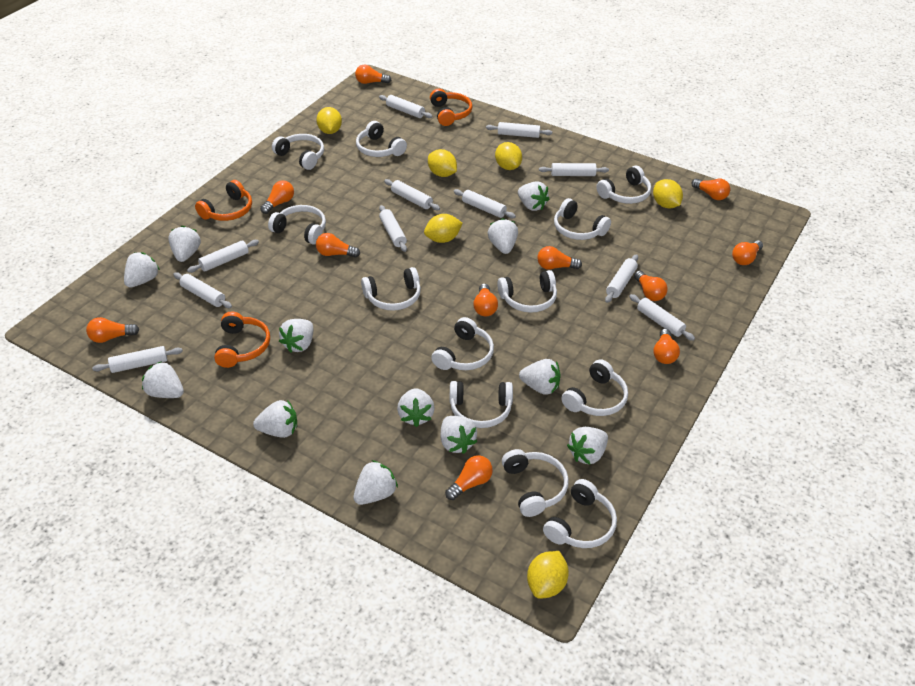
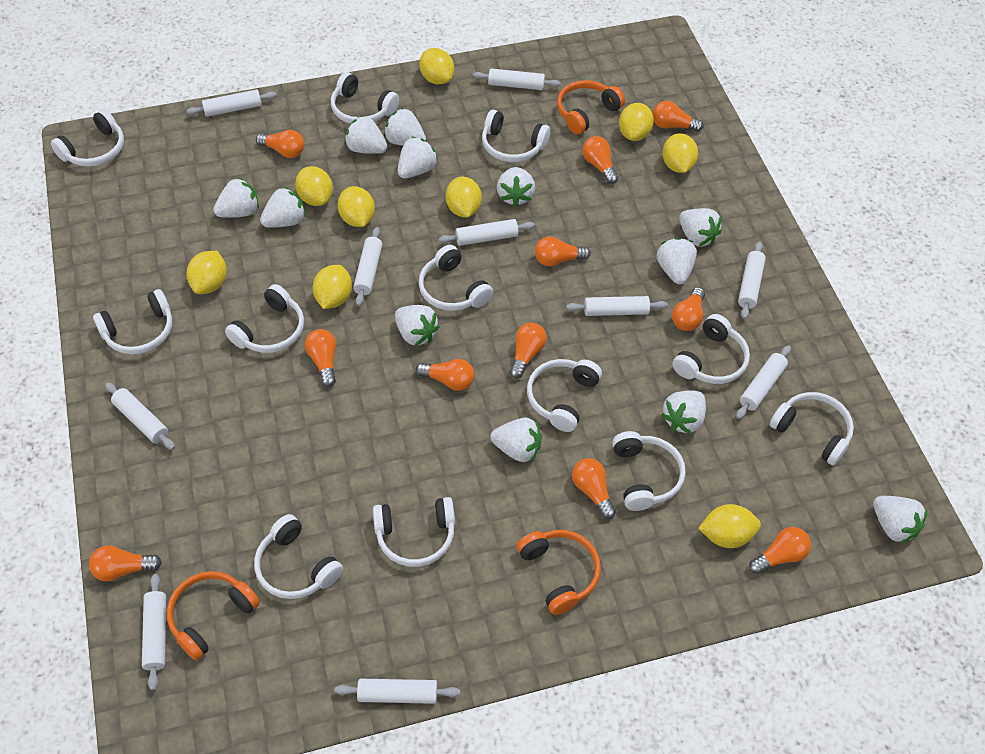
white rolling pin: [92,346,183,373] [173,272,232,308] [187,240,259,273] [379,95,432,118] [379,205,407,252] [384,179,440,210] [454,189,516,218] [486,122,552,138] [539,163,609,176] [605,254,638,303] [629,294,695,341] = 11 -> [105,382,175,450] [142,574,166,690] [186,90,277,117] [335,679,460,704] [353,227,382,306] [439,219,535,246] [473,69,561,90] [566,296,668,316] [736,345,791,419] [738,242,766,319] = 10
yellow lemon: [316,107,342,134] [424,214,463,243] [428,149,457,177] [495,142,522,170] [527,551,569,599] [653,179,683,209] = 6 -> [187,251,227,294] [295,166,333,206] [313,265,352,309] [338,186,375,227] [419,48,454,84] [446,177,482,218] [619,103,654,141] [662,133,698,173] [698,504,761,548] = 9

